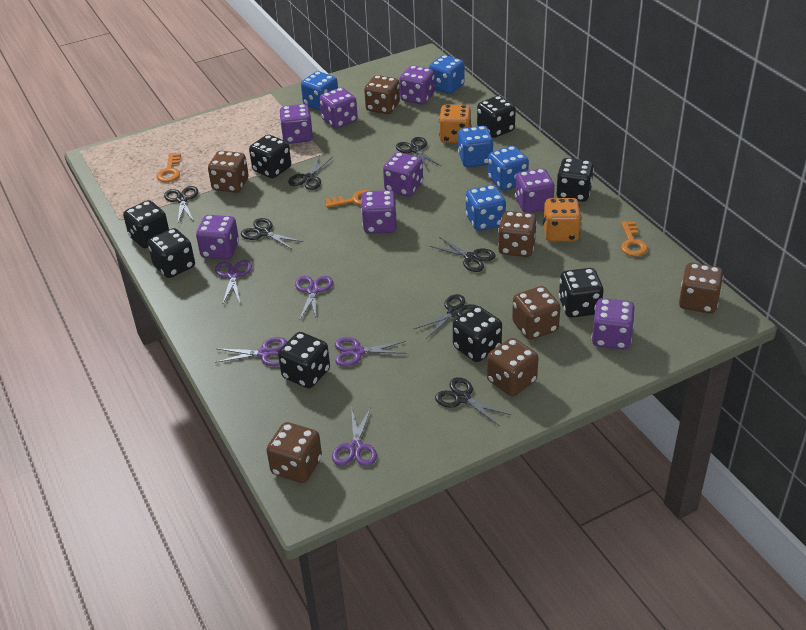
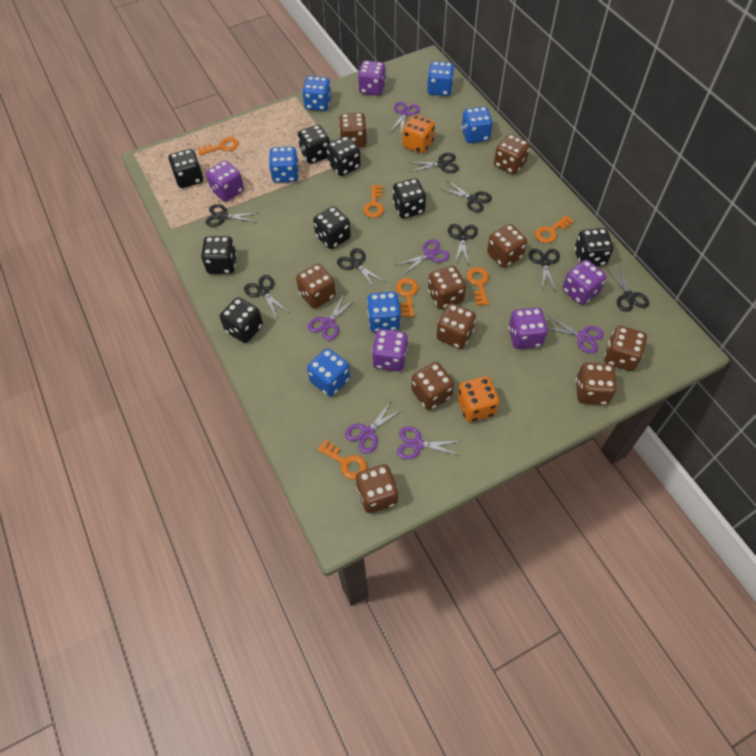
black scissors: [164,186,198,222] [241,218,303,250] [288,156,333,190] [396,137,442,169] [414,294,477,339] [430,237,495,272] [435,377,511,426] = 7 -> [206,204,258,227] [244,275,289,319] [337,248,386,289] [407,153,459,173] [441,181,492,212] [448,224,478,265] [529,249,560,292] [607,265,649,312] = 8
blue dice: [301,71,338,111] [429,55,465,94] [458,126,494,167] [466,185,506,231] [488,146,529,191] = 5 -> [269,146,299,183] [302,76,331,111] [307,348,350,396] [367,292,401,332] [427,61,455,96] [461,107,493,143] = 6
brown dice: [208,151,249,193] [267,422,322,483] [364,75,400,114] [487,338,539,396] [498,211,537,257] [512,286,561,340] [679,263,724,313] = 7 -> [296,264,336,309] [339,113,367,148] [356,464,398,513] [411,362,454,410] [428,266,466,309] [436,303,476,349] [487,224,527,268] [494,134,530,175] [576,363,617,405] [604,326,647,371] = 10
orange key: [156,153,181,182] [325,190,369,208] [621,221,648,256] = 3 -> [198,137,239,155] [318,440,367,479] [363,185,384,218] [396,278,418,317] [467,267,489,306] [535,215,574,243] = 6
purple dice: [196,215,239,259] [279,104,313,144] [319,87,358,129] [361,190,397,234] [383,152,423,197] [399,66,435,105] [515,168,555,213] [591,298,635,350] = 8 -> [206,161,244,202] [358,61,386,96] [372,329,408,371] [508,308,548,349] [562,260,607,305] = 5
purple scissors: [215,260,252,305] [215,337,287,366] [295,276,333,320] [332,407,377,466] [335,337,407,367] = 5 -> [308,294,356,340] [345,401,403,453] [390,101,420,135] [396,239,450,275] [397,426,461,460] [548,316,604,353] = 6

